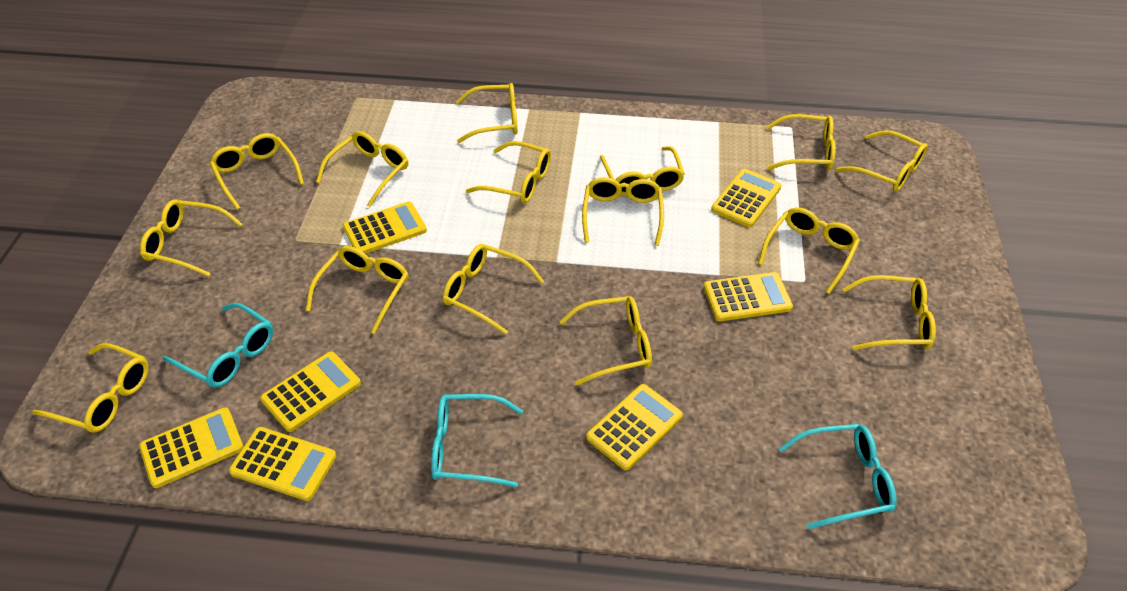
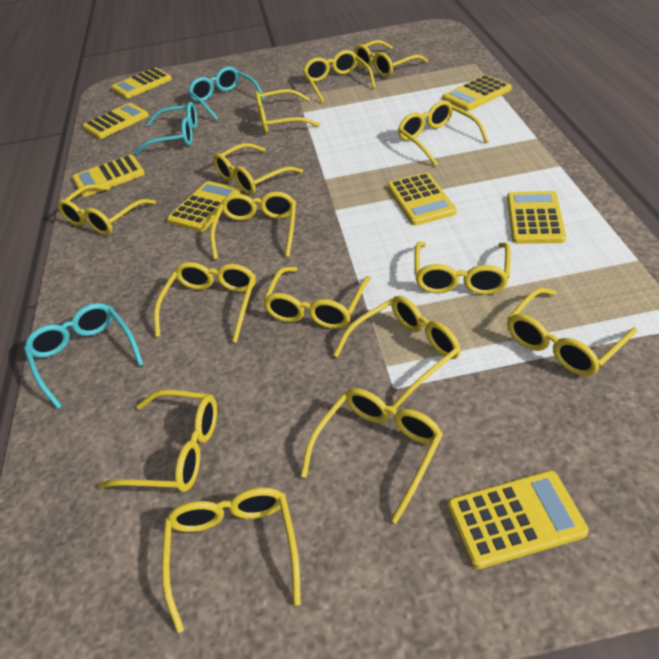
yellow calculator: [139,407,244,488] [229,427,336,501] [260,351,361,432] [343,201,427,254] [586,384,683,470] [704,272,793,321] [711,169,782,227] = 7 -> [72,155,145,197] [83,103,149,139] [112,67,172,99] [167,181,241,232] [387,172,457,226] [443,75,512,111] [448,470,589,569] [507,191,566,244] = 8

